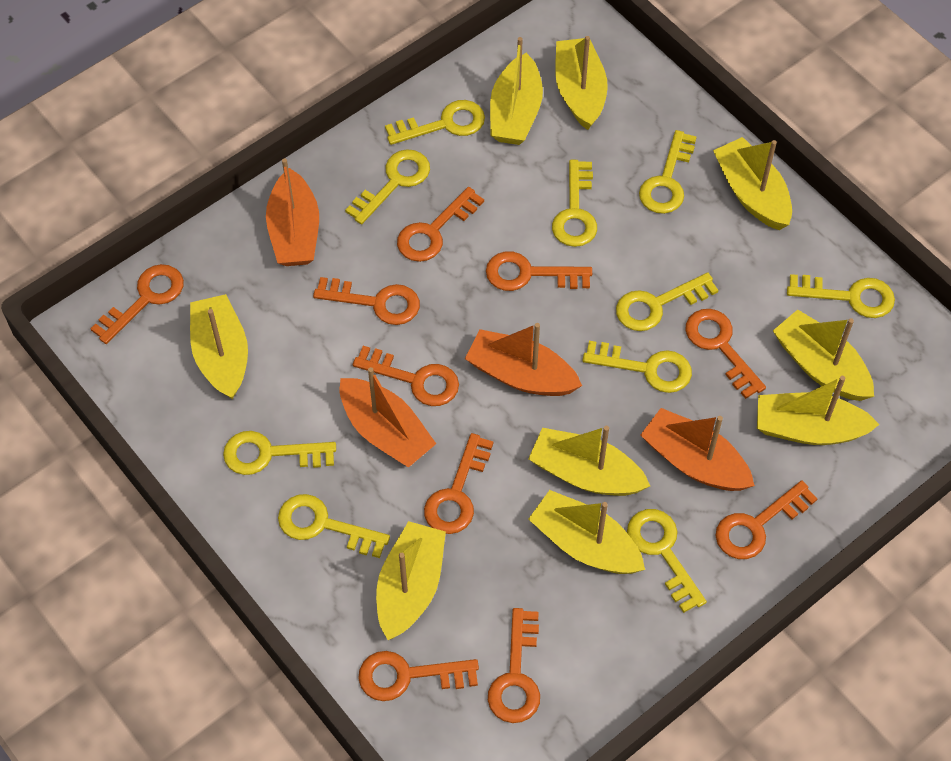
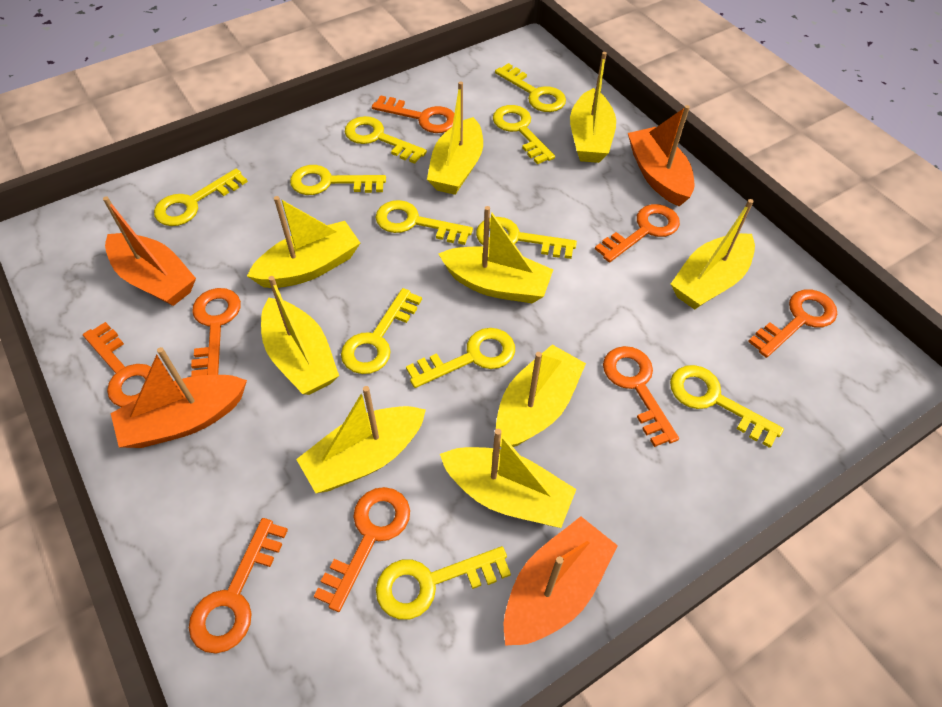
orange key: [90,264,184,344] [313,277,420,325] [353,346,459,406] [358,651,479,701] [397,187,484,262] [424,433,494,534] [486,251,592,291] [488,608,540,723] [685,309,766,399] [716,480,817,559] = 10 -> [83,322,151,407] [189,518,288,653] [191,288,241,377] [314,487,410,612] [372,95,454,133] [595,204,680,262] [603,346,679,447] [748,289,837,358] = 8
yellow key: [223,431,336,475] [278,494,390,558] [345,149,430,224] [385,100,485,145] [552,160,597,247] [582,341,692,393] [616,272,718,331] [627,509,707,613] [639,130,697,214] [787,274,895,318] = 10 -> [154,169,248,226] [290,165,386,195] [341,288,422,374] [345,116,427,164] [375,200,473,245] [376,546,511,620] [406,328,515,388] [476,217,577,259] [493,105,555,164] [495,63,566,112] [670,365,784,448] = 11

